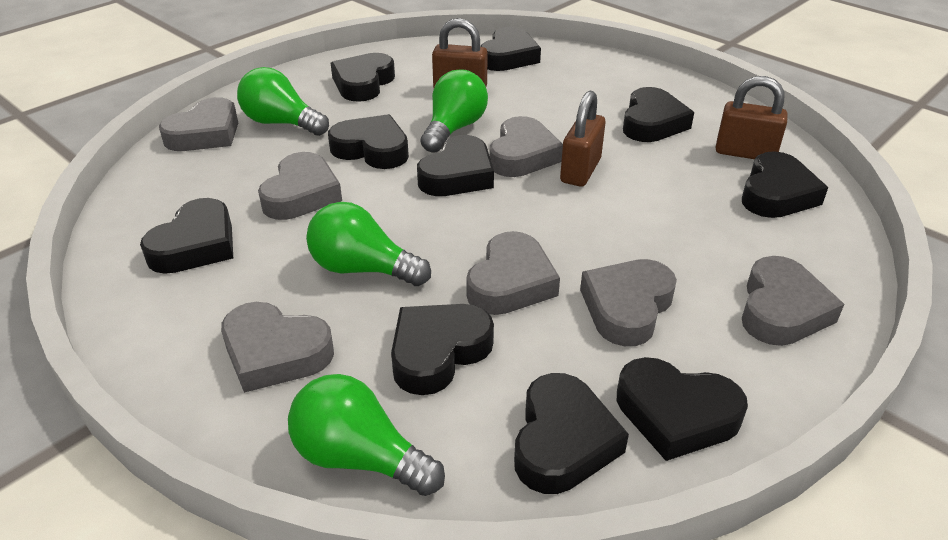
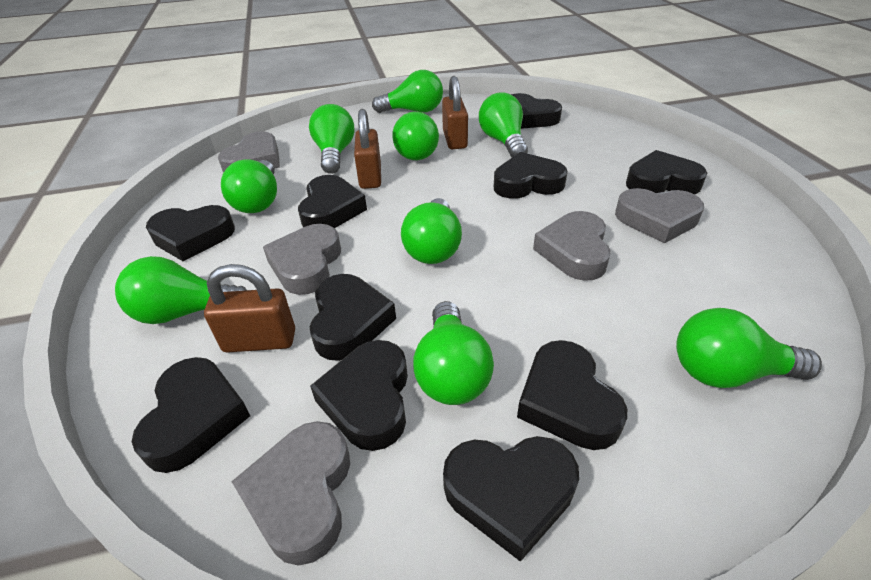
green light bulb: [237,67,329,136] [288,374,445,496] [306,202,431,286] [421,69,488,153] = 4 -> [115,256,247,324] [221,159,277,213] [309,104,355,174] [372,70,443,113] [392,112,439,160] [401,198,462,264] [413,301,494,405] [479,93,528,157] [676,308,822,388] = 9
grey heart: [159,97,238,151] [221,302,334,393] [258,152,342,220] [466,231,560,315] [489,116,563,177] [580,259,677,346] [742,256,844,346] = 7 -> [218,131,280,173] [231,421,350,566] [263,224,341,295] [533,211,611,281] [615,188,704,243] = 5

